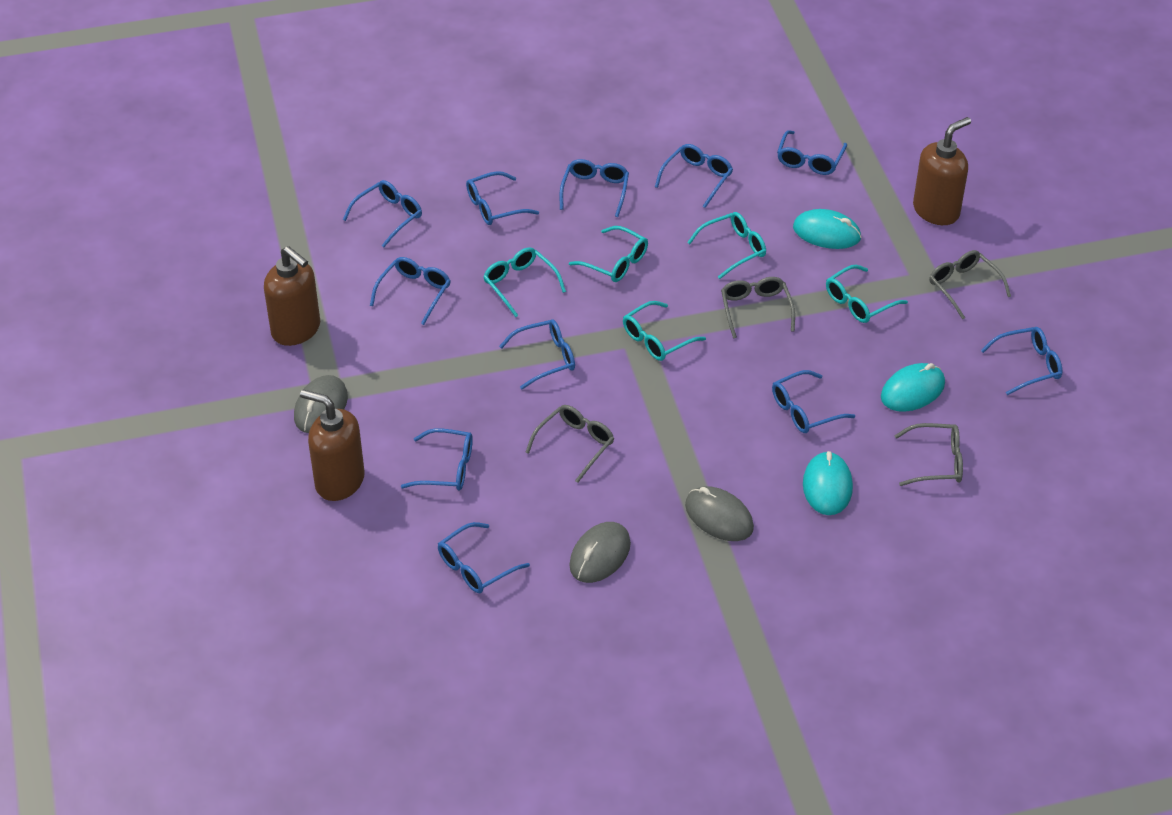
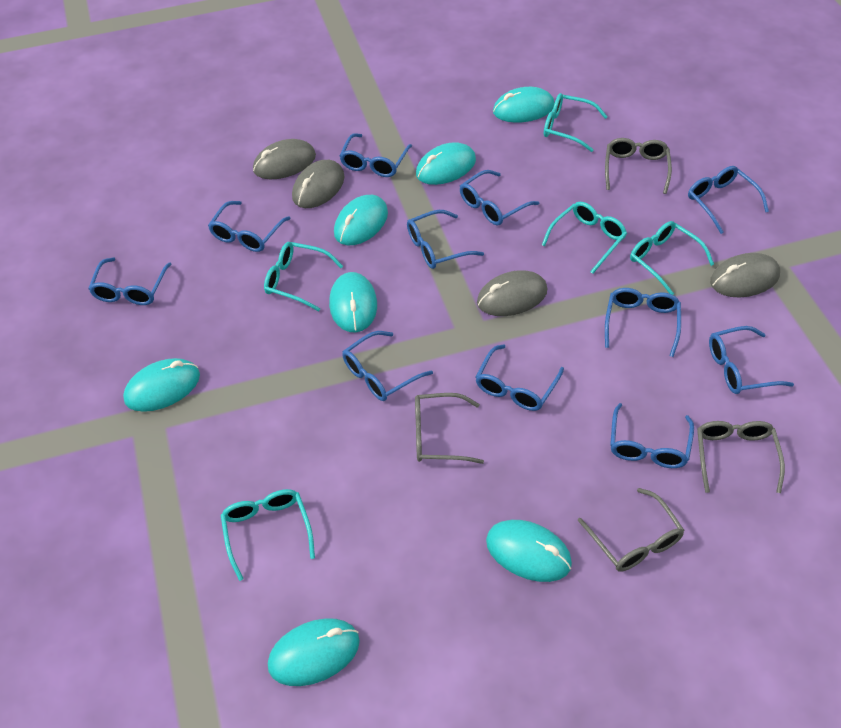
brown soap dispenser: [264,246,320,346] [300,390,365,501] [913,117,971,225] = 3 -> none = 0
grey mouse: [294,375,348,433] [569,522,631,583] [685,486,754,541] = 3 -> [253,139,316,179] [292,160,344,208] [477,270,547,316] [710,253,780,298] = 4
turquoise mouse: [793,209,861,249] [803,451,853,515] [881,363,945,412] = 3 -> [123,358,200,412] [268,618,360,686] [329,272,377,332] [334,195,388,245] [416,142,476,185] [486,520,572,582] [493,87,555,123] = 7

